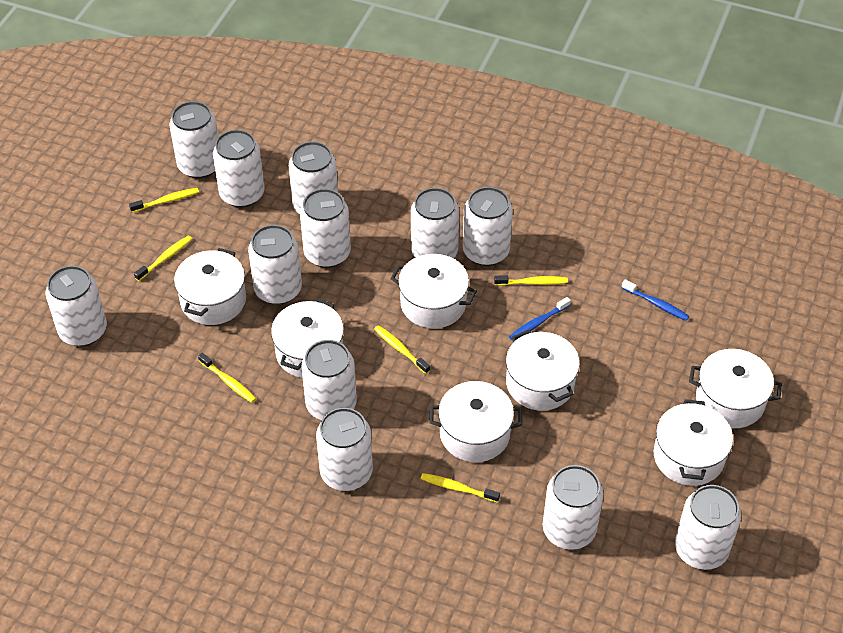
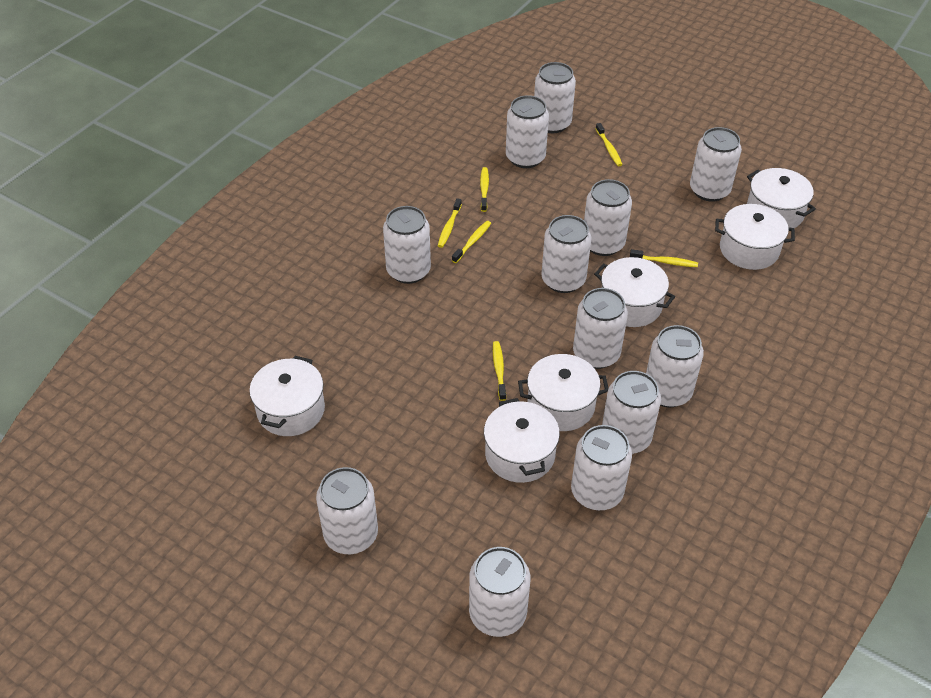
blue toothbrush: [509,297,571,341] [622,279,689,321] = 2 -> none = 0
white pot: [174,248,246,325] [271,299,344,378] [390,254,477,329] [430,381,522,462] [506,330,580,411] [654,399,733,486] [689,349,782,428] = 7 -> [250,356,325,436] [484,398,560,483] [518,354,608,431] [594,257,675,327] [715,204,795,270] [747,168,816,228] = 6

